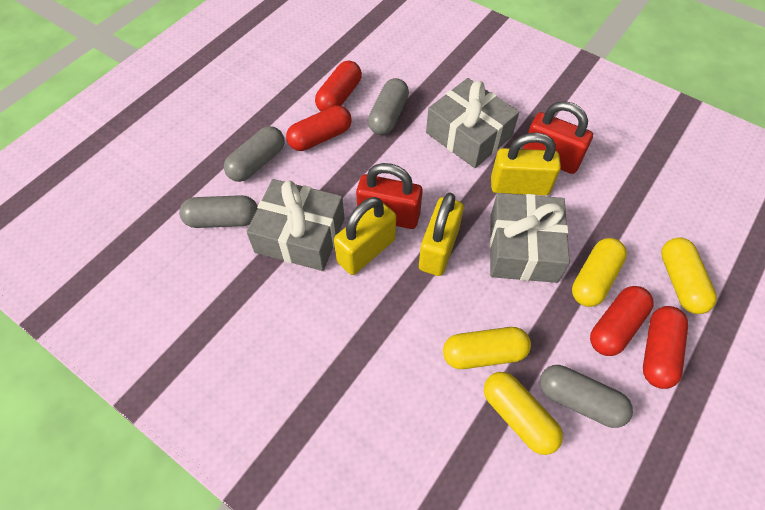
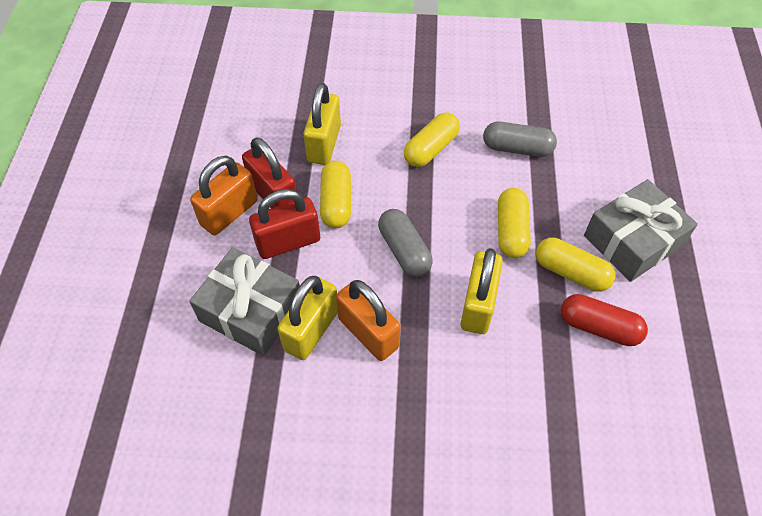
grey capsule: [179,195,258,228] [224,126,285,182] [368,78,409,135] [540,365,633,428] = 4 -> [378,209,432,277] [483,122,557,157] = 2
grey gift: [246,179,345,271] [426,78,519,168] [490,193,570,283] = 3 -> [189,247,300,356] [584,179,698,282] = 2
orange padlock: none = 0 -> [190,156,258,235] [336,280,401,361] = 2
red capsule: [286,106,352,151] [315,61,362,111] [590,286,654,356] [643,306,688,389] = 4 -> [561,294,648,346] = 1

